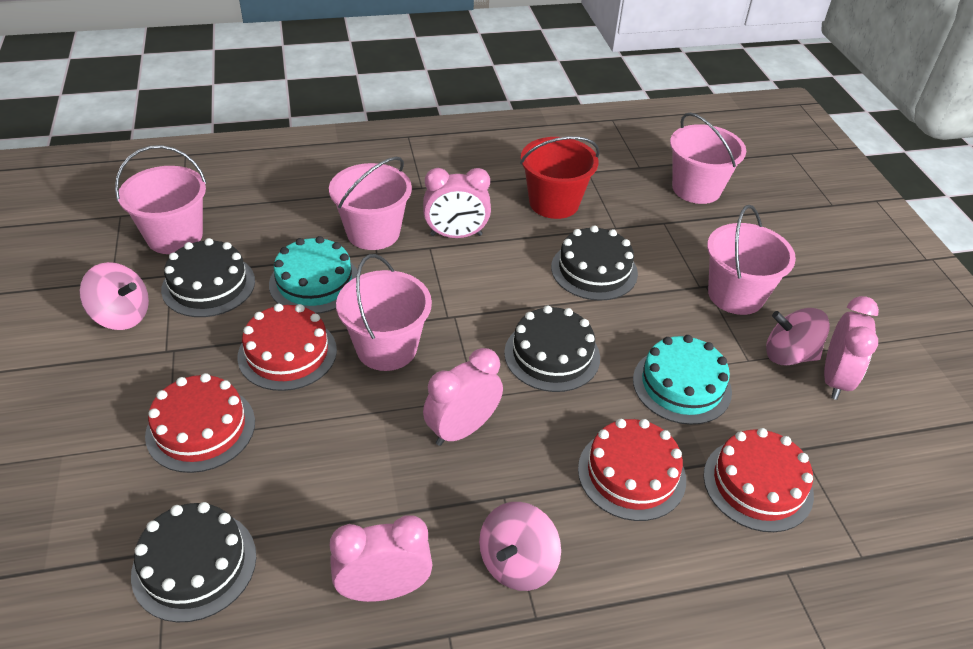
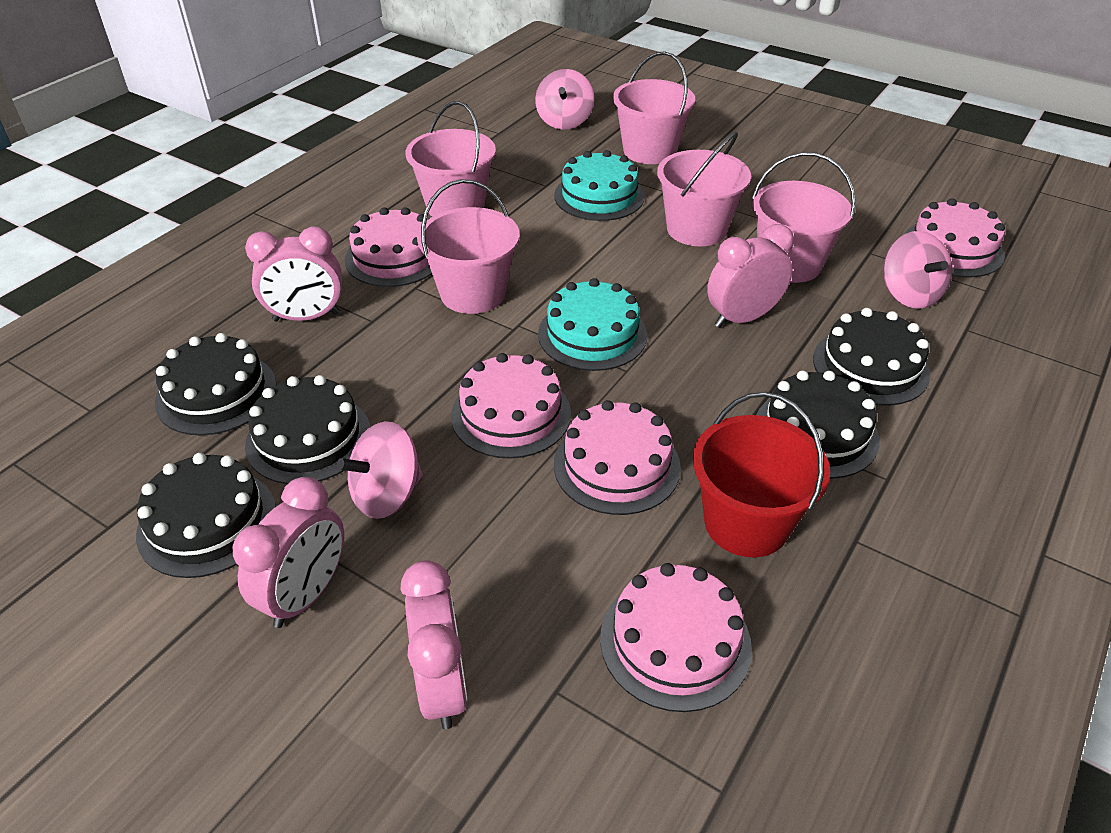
black cake: [131,502,256,622] [161,238,255,317] [504,305,600,392] [551,225,638,301] = 4 -> [136,453,276,578] [155,333,276,435] [245,375,370,484] [757,371,880,479] [813,308,930,406] = 5
pink cake: none = 0 -> [345,207,432,287] [451,353,571,459] [554,400,681,515] [600,563,752,712] [904,198,1005,278] = 5
red cake: [145,373,255,473] [237,304,337,391] [578,419,686,521] [703,428,814,532] = 4 -> none = 0

